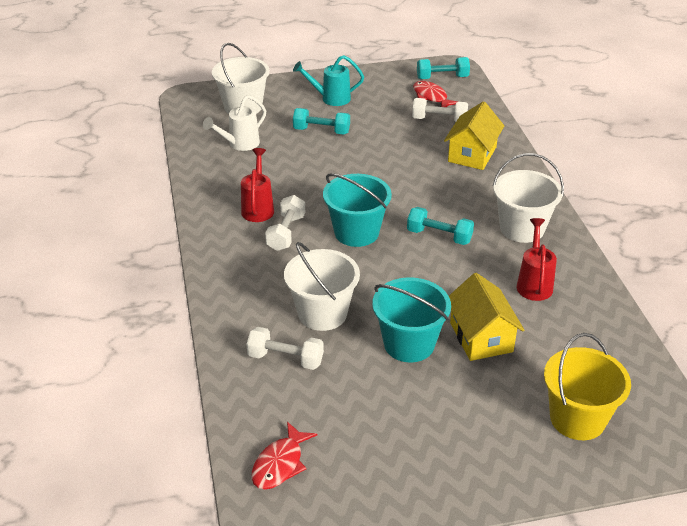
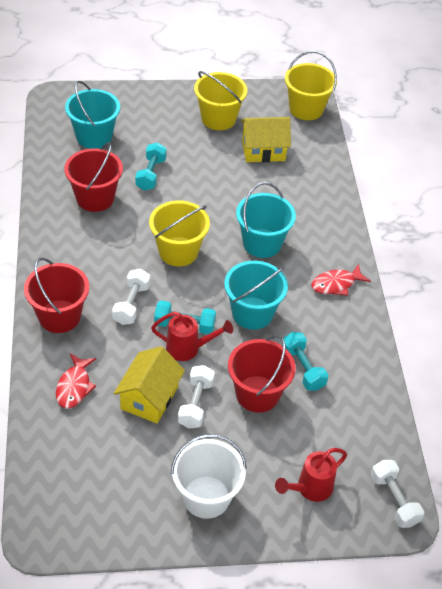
red bucket: none = 0 -> [24,258,89,333] [64,142,123,212] [228,335,296,413] = 3
turquoise bucket: [323,173,392,247] [372,277,451,362] = 2 -> [65,81,120,149] [224,261,288,330] [236,182,296,258] = 3
turquoise watering can: [293,55,364,106] = 1 -> none = 0
white bucket: [212,43,270,114] [284,242,360,331] [493,153,564,243] = 3 -> [171,434,247,519] = 1
white watering can: [203,95,266,151] = 1 -> none = 0
yellow bucket: [544,333,631,440] = 1 -> [149,201,210,266] [194,71,247,130] [285,51,337,120] = 3

